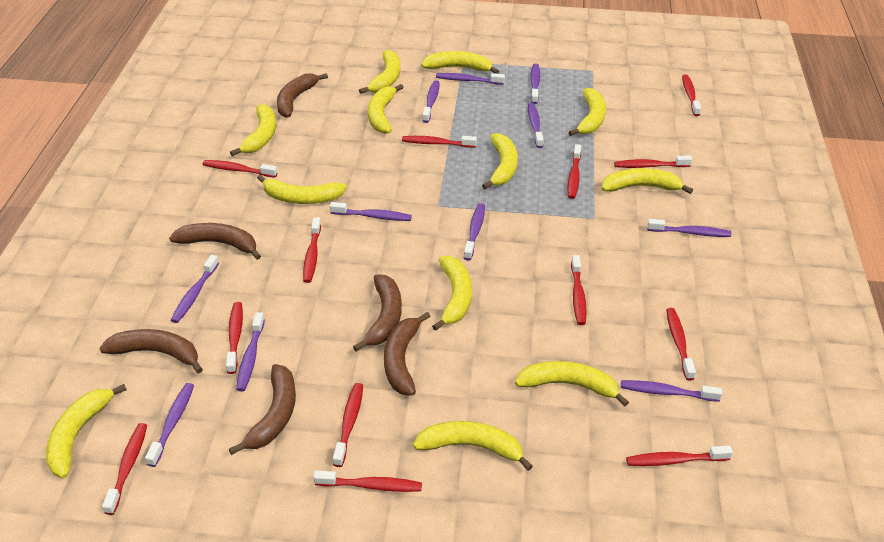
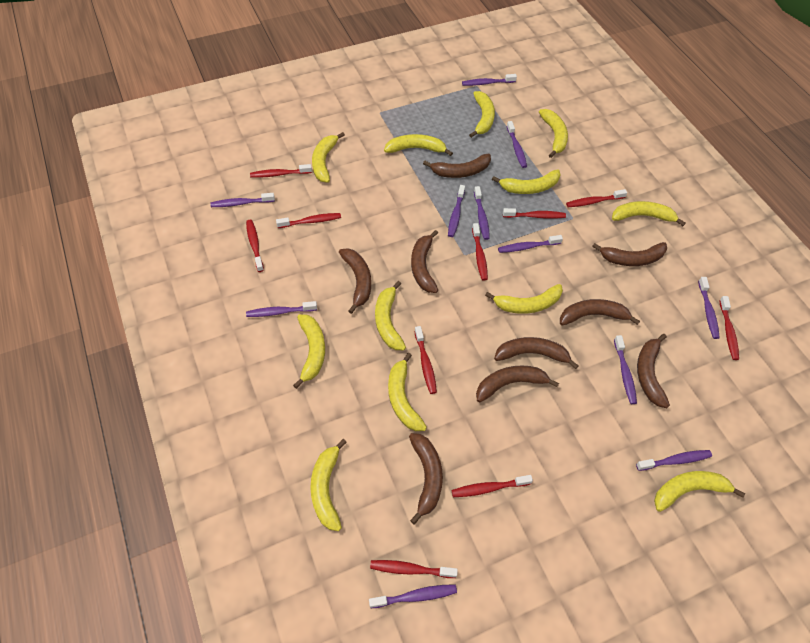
brown banana: [99,329,203,374] [169,223,261,260] [229,364,296,455] [277,73,328,117] [353,274,402,351] [384,312,430,396] = 6 -> [339,248,371,314] [409,433,443,525] [411,230,438,293] [423,154,491,178] [476,365,559,402] [494,337,579,369] [560,299,640,326] [592,242,667,266] [637,334,670,408] = 9
red toothbrush: [102,423,147,515] [203,160,277,178] [226,302,243,374] [303,218,321,283] [314,470,422,492] [333,383,363,467] [402,136,477,148] [567,144,581,199] [571,255,587,325] [614,156,692,168] [626,446,733,466] [666,308,696,380] [682,74,701,116] = 13 -> [246,220,264,272] [250,164,312,178] [276,213,341,228] [370,560,458,578] [415,326,437,394] [452,475,533,497] [472,223,488,281] [503,208,566,219] [566,189,627,207] [719,296,739,360] = 10

